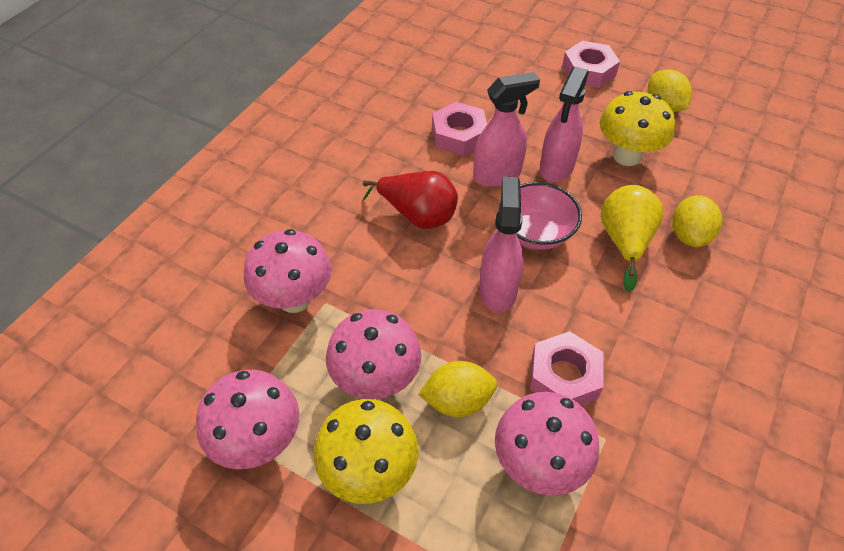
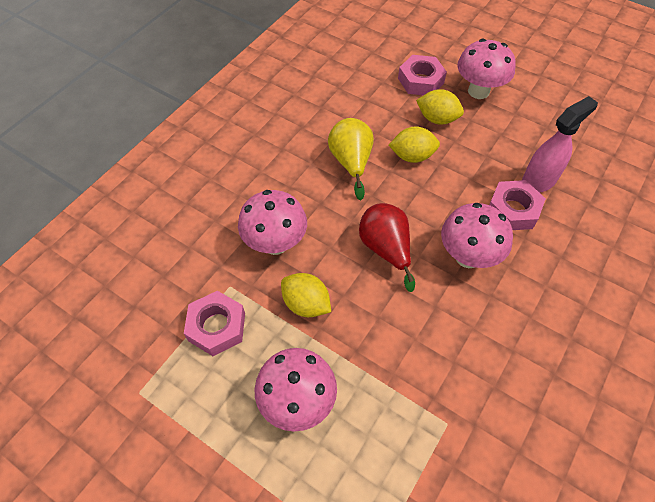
pink bowl: [499,182,582,250] = 1 -> none = 0
pink spray bottle: [473,72,540,187] [479,176,523,313] [540,66,589,182] = 3 -> [522,96,598,193] = 1
yellow mushroom: [314,399,418,504] [600,91,675,166] = 2 -> none = 0

